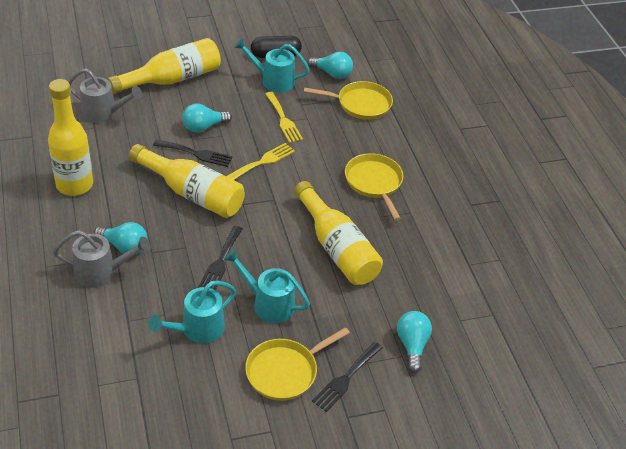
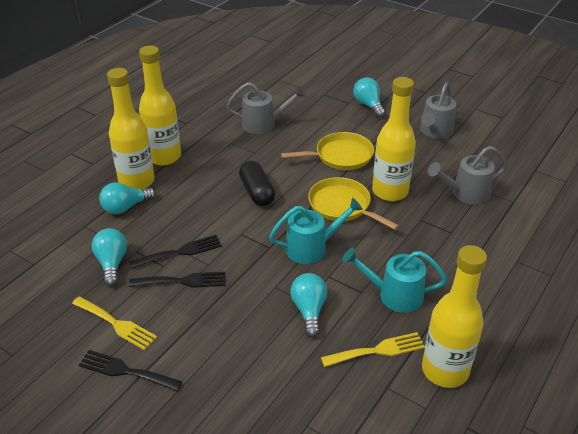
grey watering can: [53,230,151,288] [68,68,142,123] = 2 -> [226,82,306,134] [420,82,456,139] [428,146,507,205] = 3
turquoise watering can: [148,281,236,343] [224,249,310,323] [234,38,310,92] = 3 -> [269,198,363,264] [342,248,447,313] = 2
yellow pan: [245,327,350,401] [304,81,393,120] [345,153,404,221] = 3 -> [281,132,374,170] [308,177,399,230] = 2

